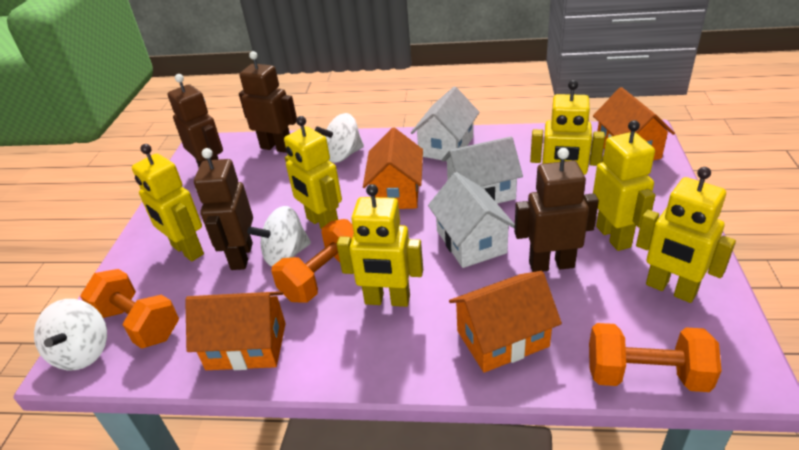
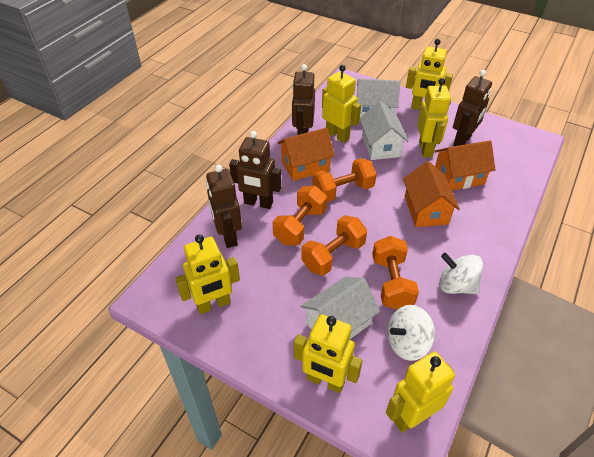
orange dumbbell: [80,269,179,349] [271,219,354,303] [589,323,722,392] = 3 -> [272,186,327,245] [301,215,367,276] [312,158,376,202] [372,236,419,310] = 4
orange house: [185,291,286,370] [363,127,423,209] [449,271,562,373] [593,87,675,161] = 4 -> [277,128,335,181] [403,161,460,227] [434,140,496,190] = 3
white spinning top: [34,299,107,370] [247,206,311,267] [315,113,364,163] = 3 -> [387,305,435,361] [439,253,483,294] = 2

